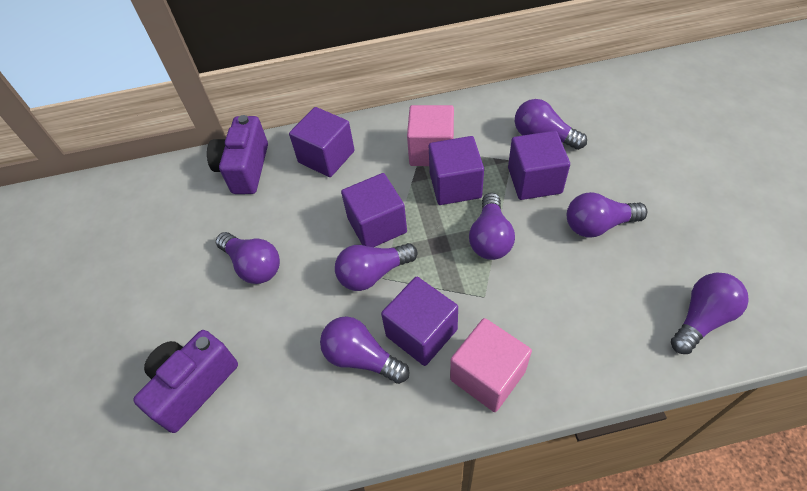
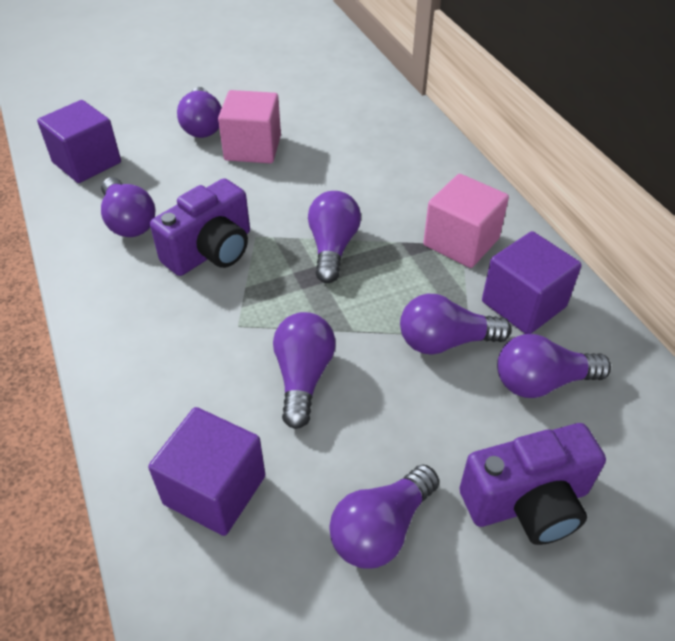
purple cube: [289,107,355,177] [341,173,407,247] [381,277,458,366] [429,136,484,205] [508,131,570,200] = 5 -> [37,100,121,183] [148,407,265,536] [482,231,582,334] = 3

